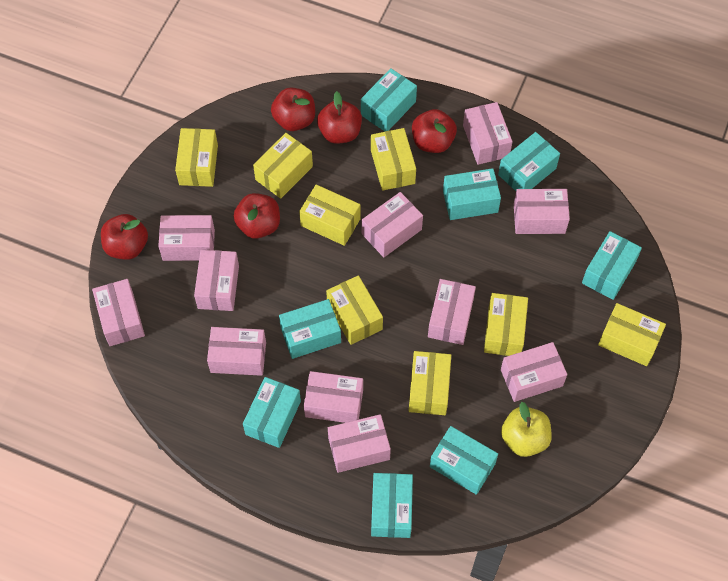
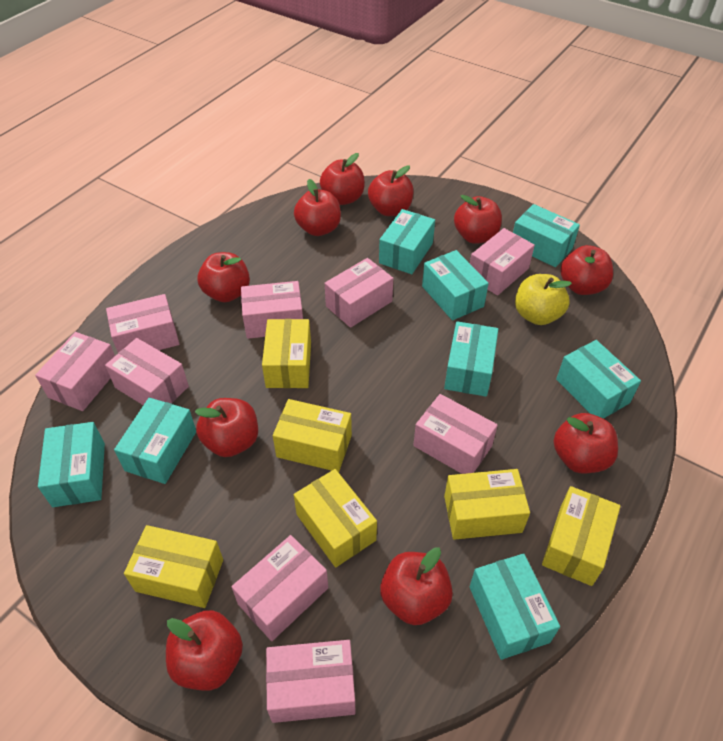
pink box: [92,279,145,346] [158,215,215,261] [194,250,239,311] [207,327,266,376] [304,371,363,423] [328,414,391,473] [362,192,423,257] [428,279,476,345] [463,102,513,165] [501,342,567,402] [514,189,570,234] = 11 -> [35,332,115,411] [105,338,189,405] [106,294,179,353] [232,535,328,641] [241,281,303,339] [266,640,356,723] [325,258,393,328] [413,394,498,474] [470,228,535,296] = 9
red apple: [101,214,148,260] [234,193,280,239] [271,88,315,131] [317,91,362,144] [412,109,457,153] = 5 -> [166,610,243,691] [195,398,258,457] [198,252,250,302] [294,179,341,236] [320,153,365,205] [368,165,414,216] [380,547,453,625] [454,195,502,244] [554,413,618,473] [560,245,613,295] = 10
yellow box: [175,128,218,187] [253,133,313,199] [299,184,361,246] [326,275,383,345] [371,128,416,191] [409,351,451,415] [484,293,528,356] [598,303,666,366] = 8 -> [124,525,223,608] [262,319,311,388] [273,399,352,472] [294,469,377,567] [444,469,530,540] [542,486,621,586] = 6

